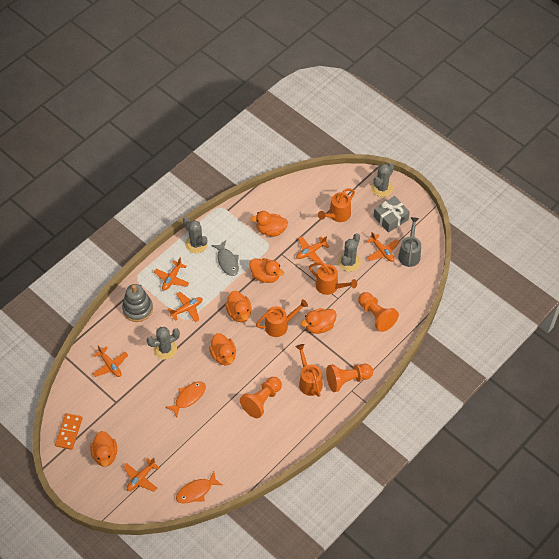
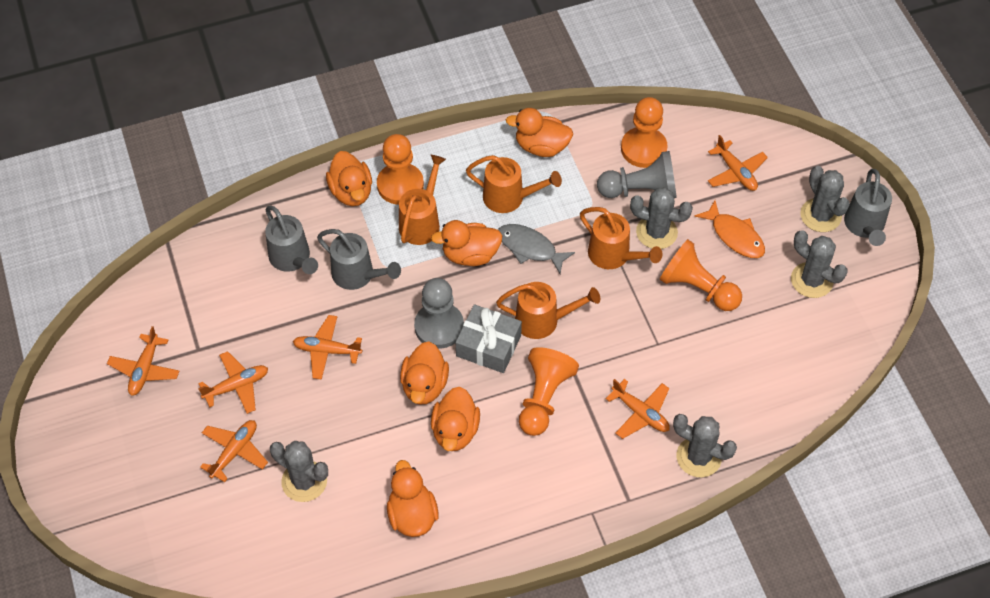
grey cactus: [147,327,180,360] [183,217,208,253] [338,233,361,272] [371,163,394,197] = 4 -> [270,441,328,502] [630,187,693,249] [673,414,737,477] [791,230,847,298] [800,166,850,232] = 5
grey pawn: none = 0 -> [414,278,464,349] [597,151,677,198] = 2
grey stacking toy: [122,284,153,322] = 1 -> none = 0
grey watering can: [398,217,421,267] = 1 -> [265,205,318,274] [317,229,401,290] [844,169,892,246] = 3
orange domino: [55,413,83,450] = 1 -> none = 0
orange fish: [165,381,206,417] [176,472,222,504] = 2 -> [694,200,765,258] = 1
orange pawn: [240,377,282,418] [326,364,373,392] [358,292,399,332] = 3 -> [377,134,424,205] [519,347,579,436] [621,97,668,168] [660,239,742,311] = 4

